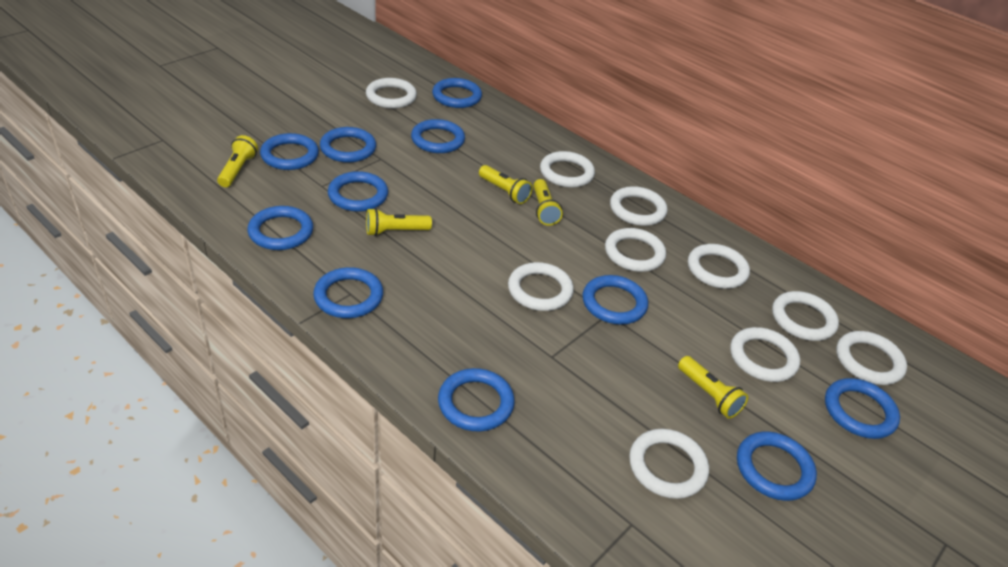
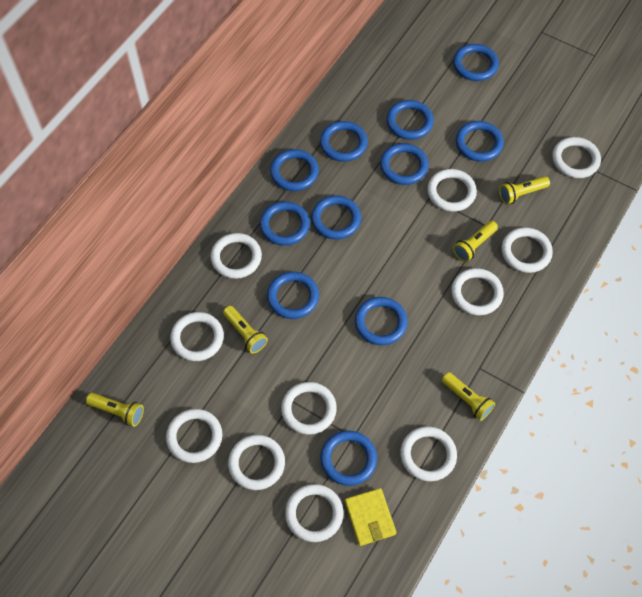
white ring: [366,78,417,108] [508,262,574,311] [540,151,595,188] [605,228,666,272] [610,186,667,226] [629,429,709,499] [688,244,750,289] [730,327,800,382] [772,291,839,341] [836,331,907,385] = 10 -> [166,409,222,463] [170,312,224,361] [211,233,262,279] [228,435,285,490] [281,382,337,435] [285,484,344,542] [400,427,457,481] [427,169,477,212] [451,268,504,315] [501,227,553,273] [552,137,601,178] = 11
yellow wallet: none = 0 -> [345,488,396,546] = 1

